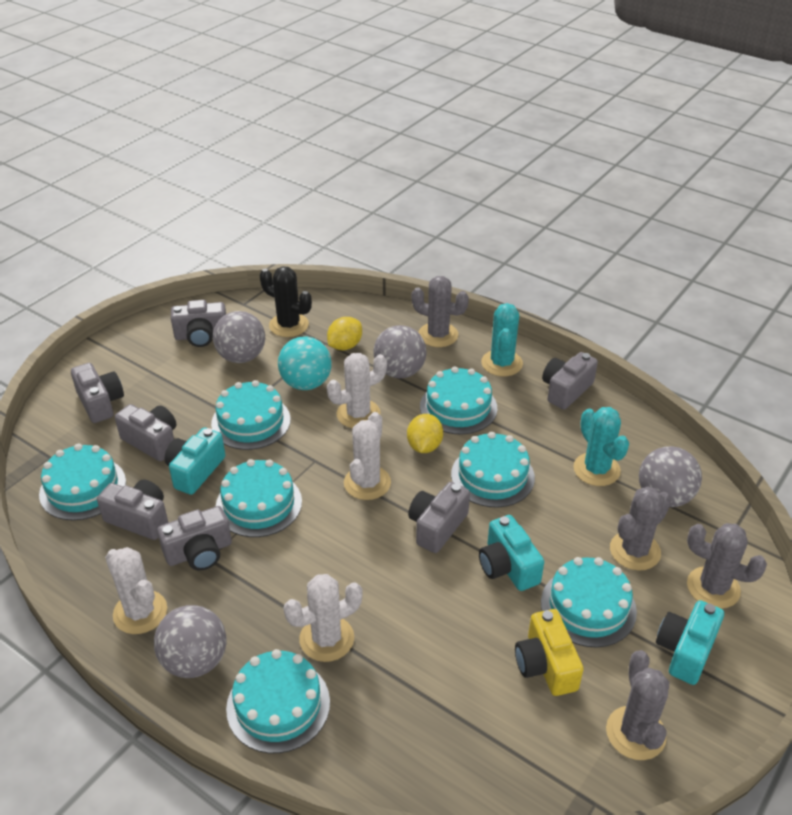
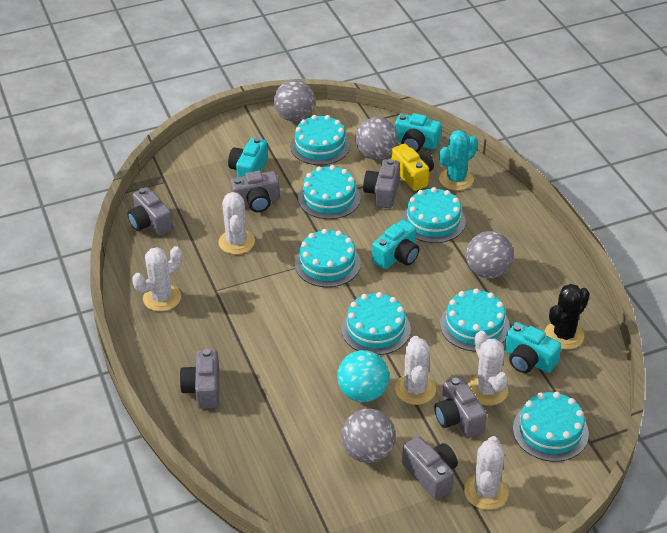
grey cactus: [411,276,469,347] [606,650,669,760] [610,487,671,571] [687,523,767,609] = 4 -> none = 0
grey camera: [71,363,124,423] [97,480,168,540] [115,404,176,461] [157,506,232,571] [171,300,226,347] [408,482,470,553] [542,352,598,410] = 7 -> [127,187,173,236] [179,349,219,409] [230,171,280,212] [363,159,400,208] [402,436,458,500] [434,376,487,438] = 6
turquoise cactus: [481,303,523,376] [573,407,629,486] = 2 -> [439,130,478,190] = 1
turquoise camera: [165,427,225,495] [479,515,544,591] [656,600,724,685] = 3 -> [228,137,268,177] [372,220,420,269] [395,113,441,152] [505,322,561,373] = 4
white cactus: [105,547,167,634] [284,574,363,662] [327,353,387,428] [344,412,391,500] = 4 -> [132,246,182,312] [219,192,255,254] [395,336,436,405] [464,436,509,510] [468,331,508,406] = 5
yellow lemon: [327,317,362,350] [407,414,443,453] = 2 -> none = 0

